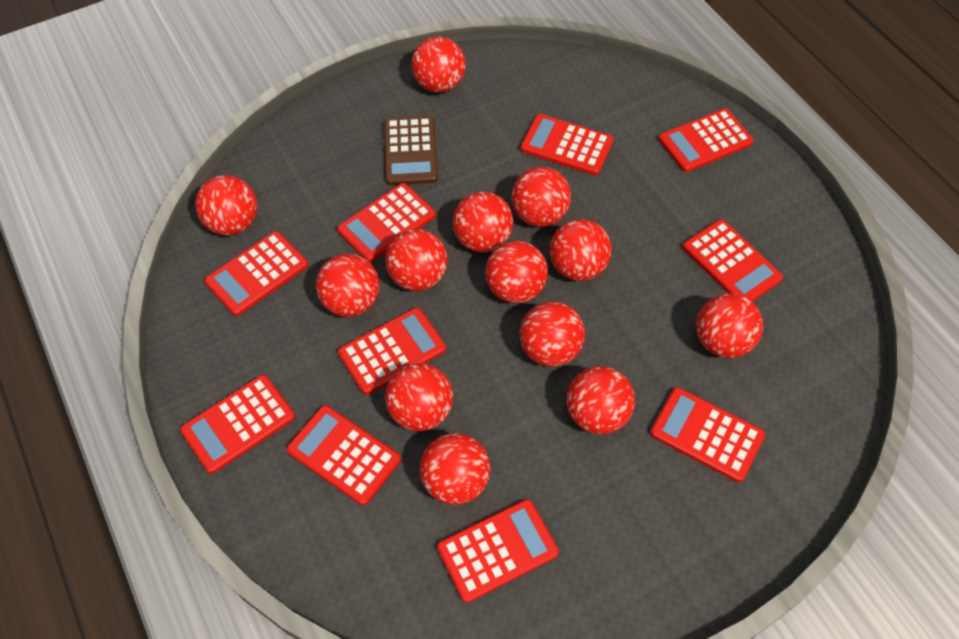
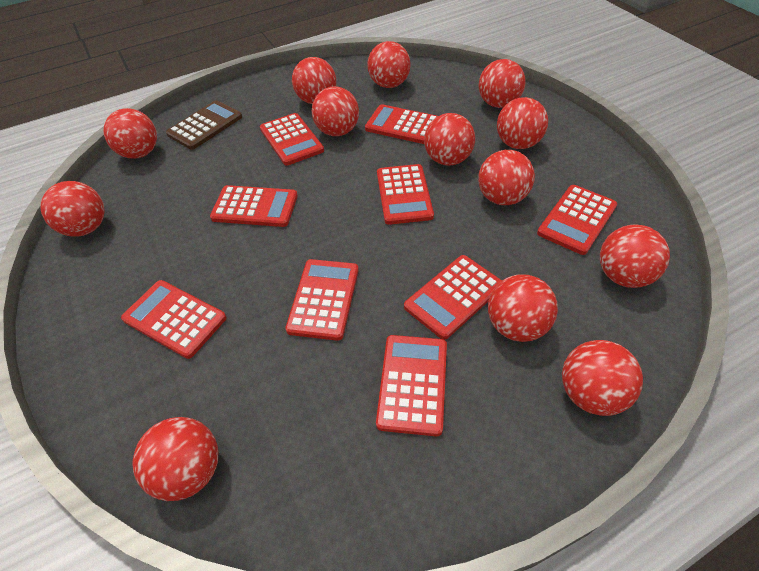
red calculator: [180,375,295,474] [204,231,308,316] [286,405,401,506] [337,183,436,262] [338,307,446,395] [437,499,559,603] [520,114,614,175] [650,387,765,482] [658,109,754,172] [683,219,783,302] = 10 -> [121,280,227,359] [210,185,298,227] [260,113,324,166] [285,259,359,341] [365,104,438,144] [376,335,447,436] [377,164,434,225] [404,255,502,340] [537,185,617,255] = 9

